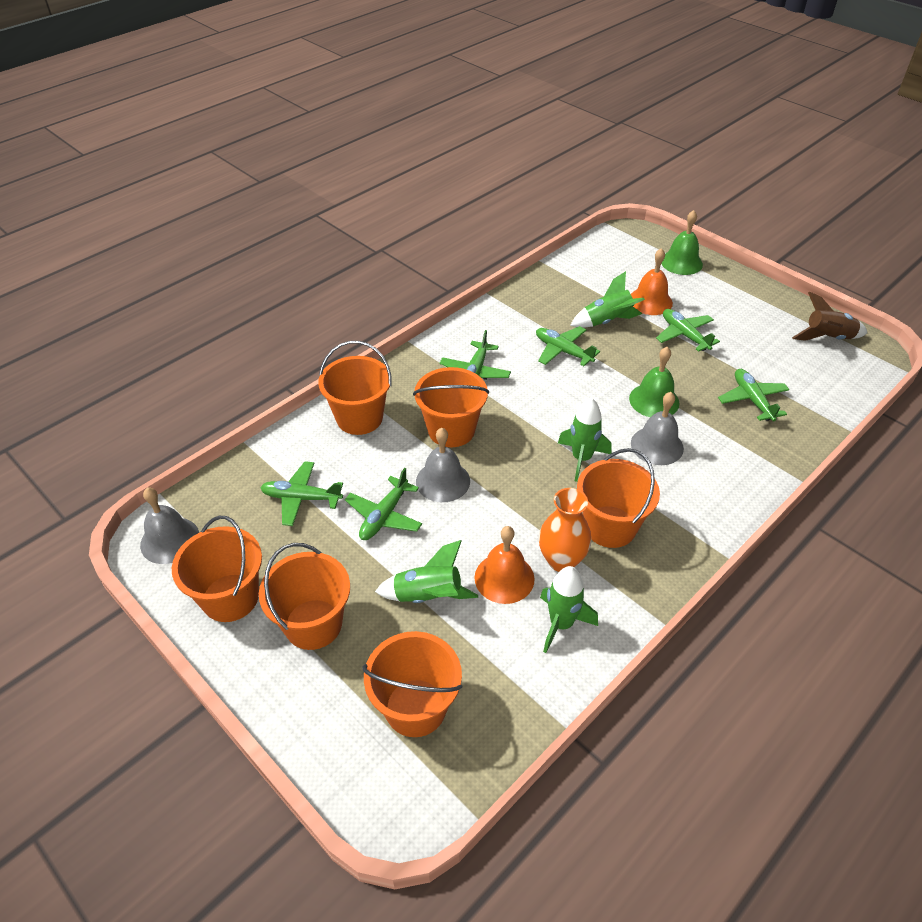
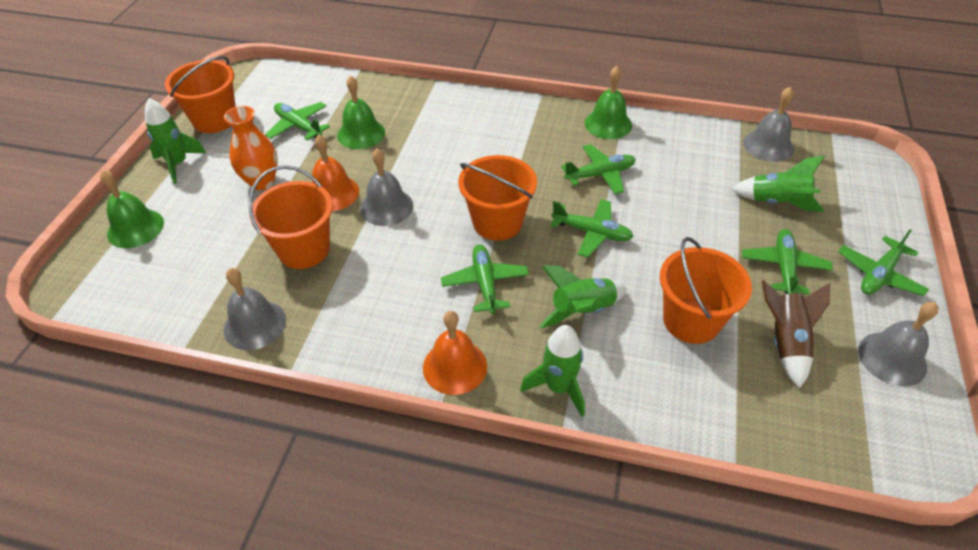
green bell: [629,347,680,417] [662,210,703,275] = 2 -> [100,170,164,248] [337,75,385,149] [585,66,632,139] = 3
grey bell: [140,487,199,564] [416,428,470,502] [631,392,684,465] = 3 -> [224,268,286,350] [360,148,413,226] [743,87,794,162] [858,302,939,386] = 4
orange bucket: [172,516,262,622] [259,543,350,650] [318,341,392,435] [362,631,462,737] [413,367,489,447] [577,448,660,548] = 6 -> [165,56,236,133] [249,166,333,269] [458,155,537,241] [660,237,752,344] = 4

